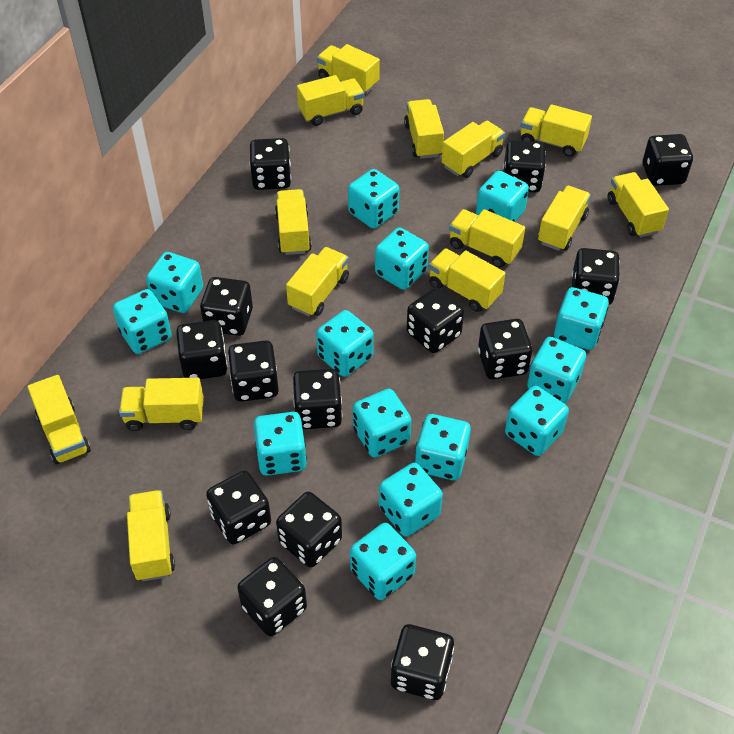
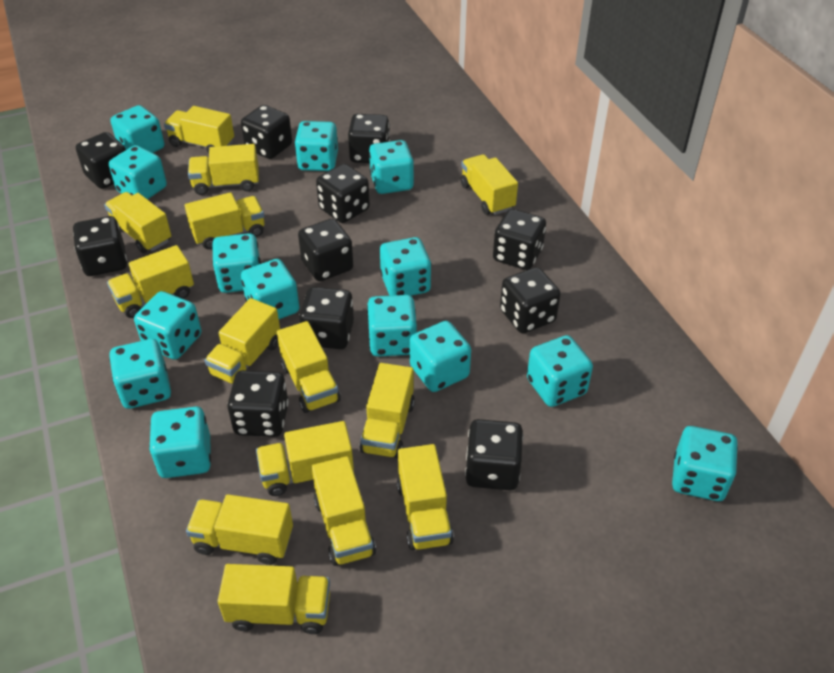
black dice: [176,320,227,379] [200,277,253,336] [206,471,271,544] [228,340,279,402] [237,557,307,636] [250,138,291,190] [276,492,342,568] [293,369,342,429] [391,624,454,700] [407,288,464,353] [478,319,532,379] [503,140,546,192] [572,248,620,305] [643,134,693,186] = 14 -> [73,216,127,276] [76,132,126,189] [227,370,289,437] [241,105,292,159] [298,219,353,281] [299,287,354,349] [316,164,370,223] [348,114,390,163] [465,419,523,490] [493,209,546,270] [500,267,561,333] = 11

